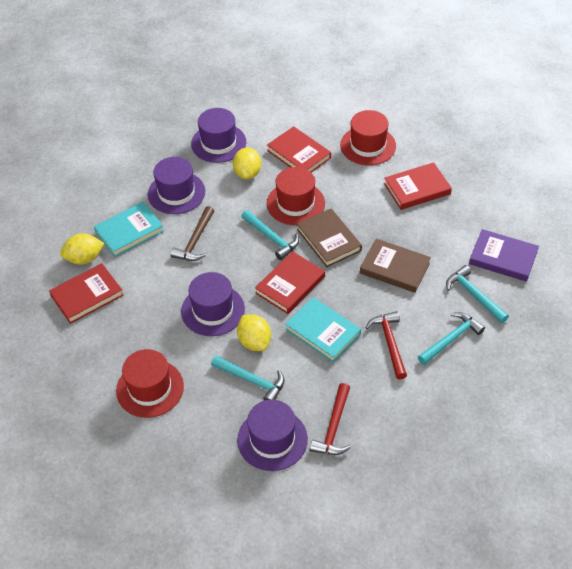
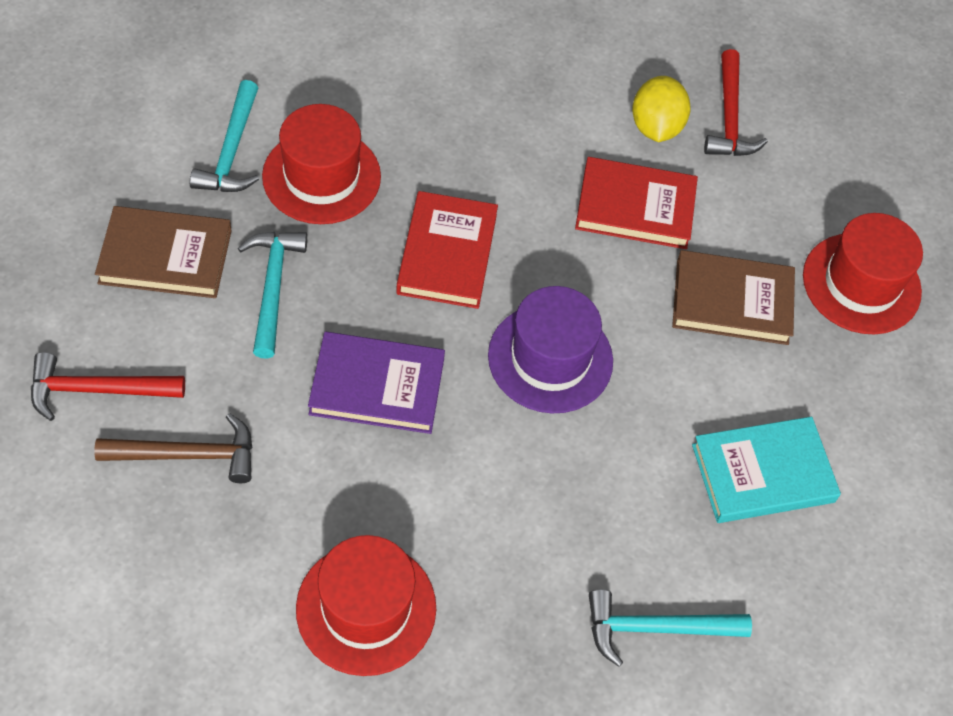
purple hat: [148,157,205,214] [181,272,245,336] [191,108,246,163] [237,400,308,471] = 4 -> [488,286,613,413] = 1
red book: [49,263,124,324] [255,251,325,314] [267,126,331,173] [384,162,452,210] = 4 -> [396,191,498,309] [575,157,698,249] = 2
turquoise book: [94,202,164,257] [285,297,361,362] = 2 -> [692,417,841,523] = 1
turquoise hammer: [211,355,285,401] [241,210,299,260] [418,312,485,365] [446,265,509,323] = 4 -> [190,80,259,192] [238,232,307,359] [589,589,752,667] = 3
yellow lemon: [60,233,105,265] [233,148,261,180] [237,314,271,351] = 3 -> [632,76,691,142] = 1

